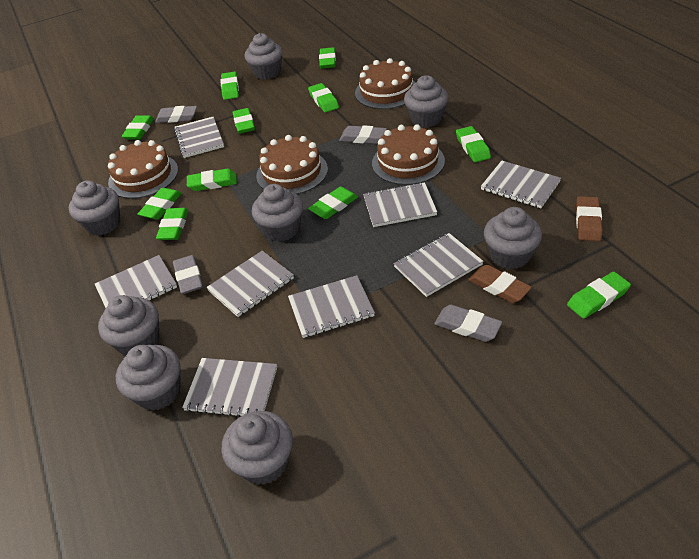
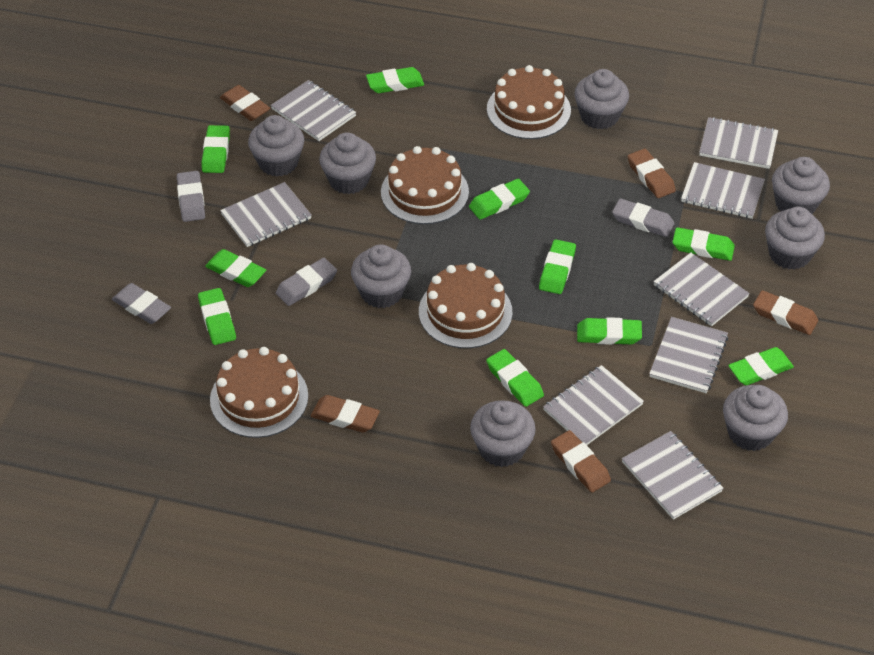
brown eraser: [468,265,532,303] [576,196,603,241] = 2 -> [220,85,270,121] [311,395,380,433] [551,430,611,492] [628,149,676,198] [753,290,818,335] = 5
green eraser: [122,115,154,140] [138,188,182,220] [156,208,188,240] [187,169,237,191] [221,71,239,100] [232,108,255,134] [308,83,339,113] [308,187,358,219] [319,47,336,69] [456,126,491,162] [567,272,631,319] = 11 -> [198,288,236,345] [202,125,230,173] [205,249,266,287] [366,67,424,93] [469,179,530,220] [486,349,544,407] [539,239,576,294] [577,317,642,345] [672,227,735,261] [728,347,794,385] = 10

